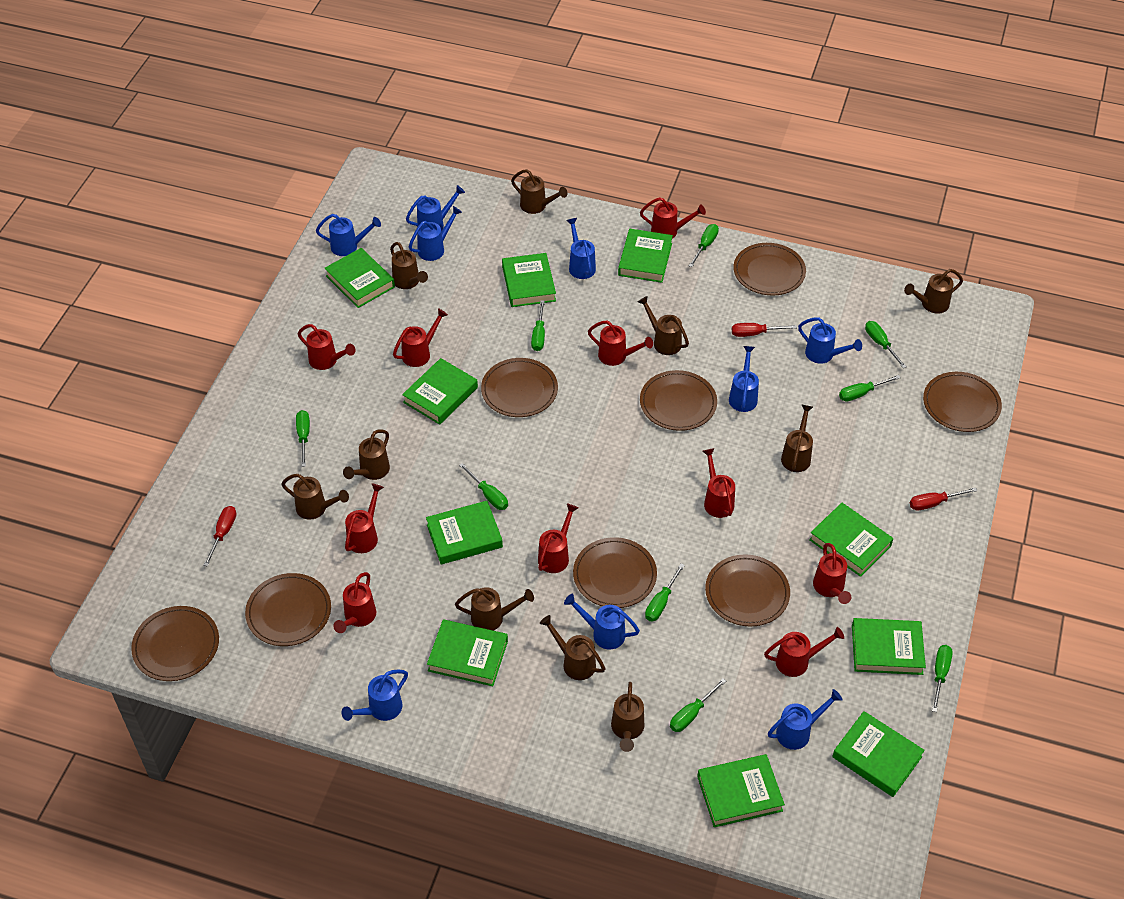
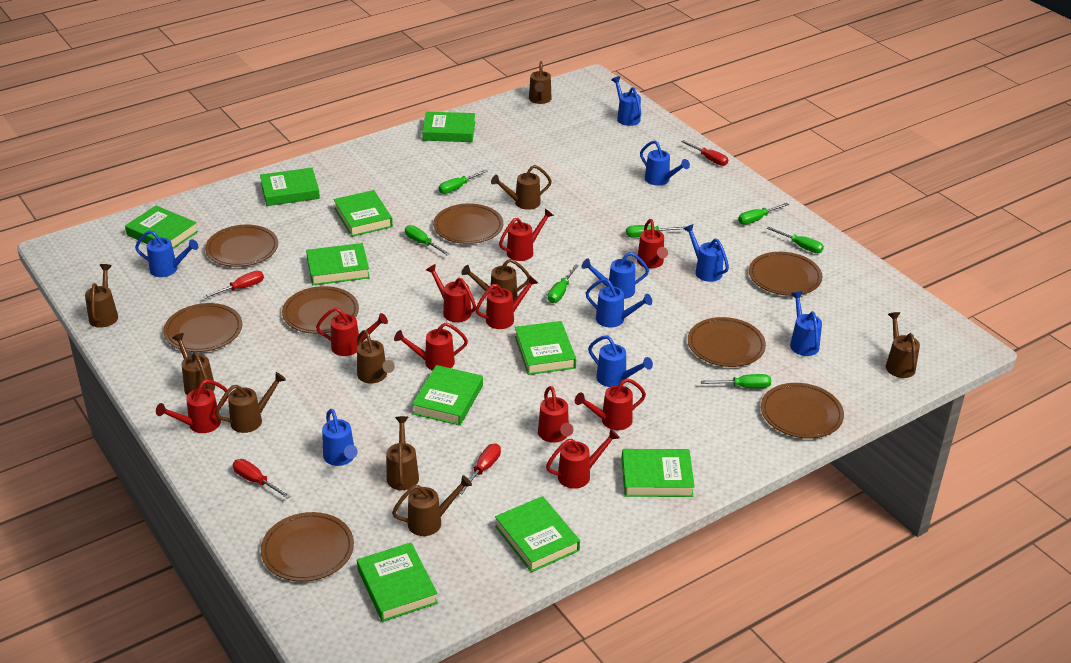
green screwdriver: [296,410,310,467] [459,463,508,510] [531,300,545,351] [645,564,685,622] [670,678,726,732] [689,224,719,267] [839,375,901,402] [865,321,907,368] [932,645,953,712] = 9 -> [405,225,450,255] [439,169,488,194] [548,264,579,303] [626,225,686,238] [701,374,771,388] [738,203,789,224] [767,227,824,253] = 7
red screwdriver: [203,506,236,567] [732,323,797,337] [910,487,978,511] = 3 -> [203,271,264,299] [233,459,291,499] [459,443,501,494] [681,140,728,166] = 4

